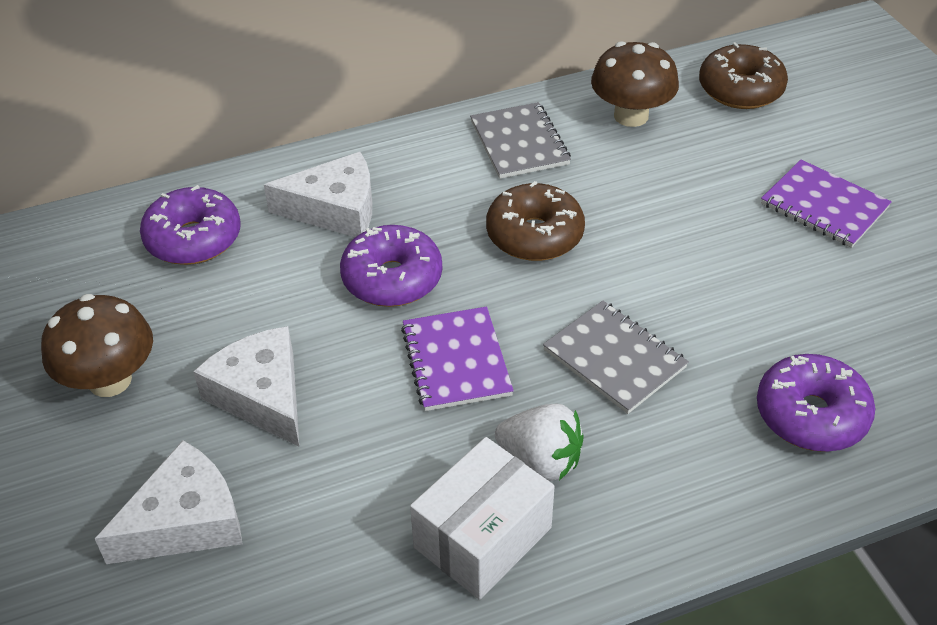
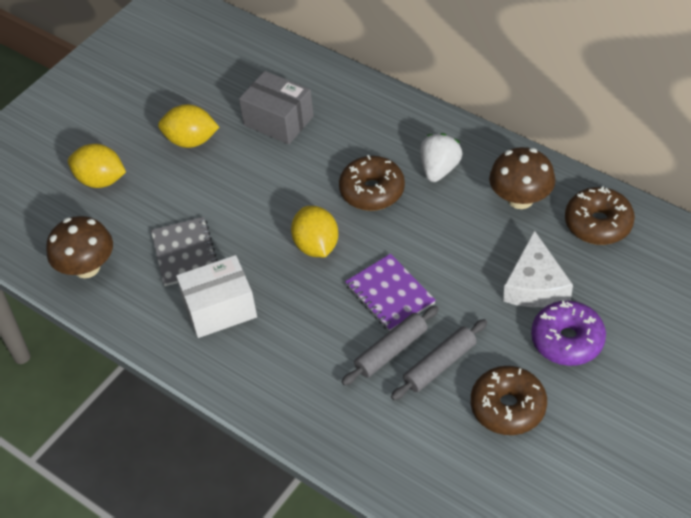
brown donut: [486,181,585,261] [699,42,788,109] = 2 -> [339,155,405,211] [471,366,547,435] [565,186,635,245] = 3
grey box: none = 0 -> [239,71,314,144] = 1
grey notebook: [470,102,571,179] [543,301,689,414] = 2 -> [151,217,218,286] = 1
grey rolling pin: none = 0 -> [342,306,439,386] [391,319,487,400] = 2
purple donut: [140,185,241,265] [340,225,442,307] [757,354,875,452] = 3 -> [531,301,606,366] = 1
purple notebook: [401,307,514,411] [761,160,892,248] = 2 -> [345,254,436,332] = 1
white cheese: [95,440,243,564] [193,326,299,447] [264,152,372,237] = 3 -> [503,230,573,307] = 1
yellow lemon: none = 0 -> [68,144,126,188] [158,104,219,148] [291,206,338,257] = 3

